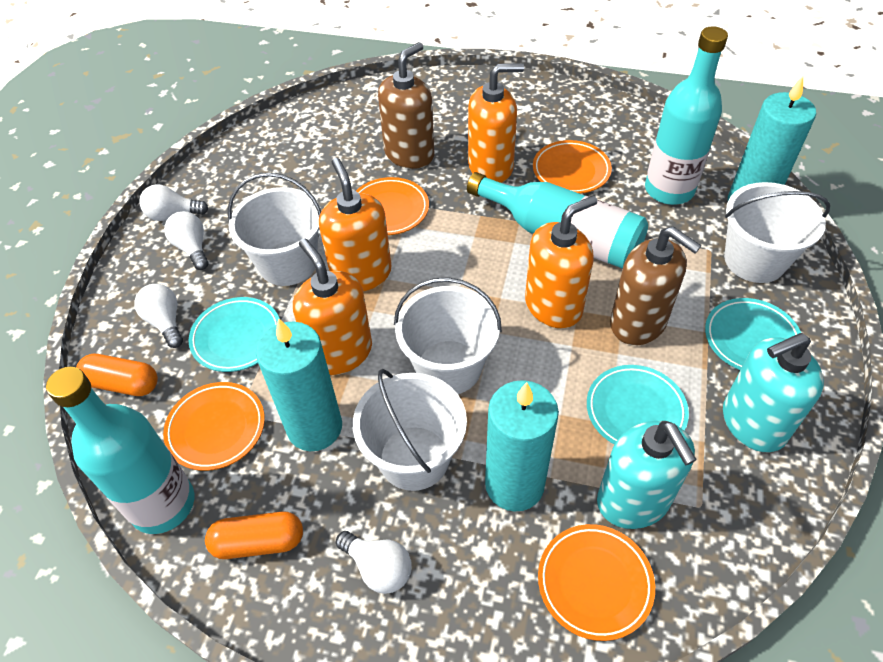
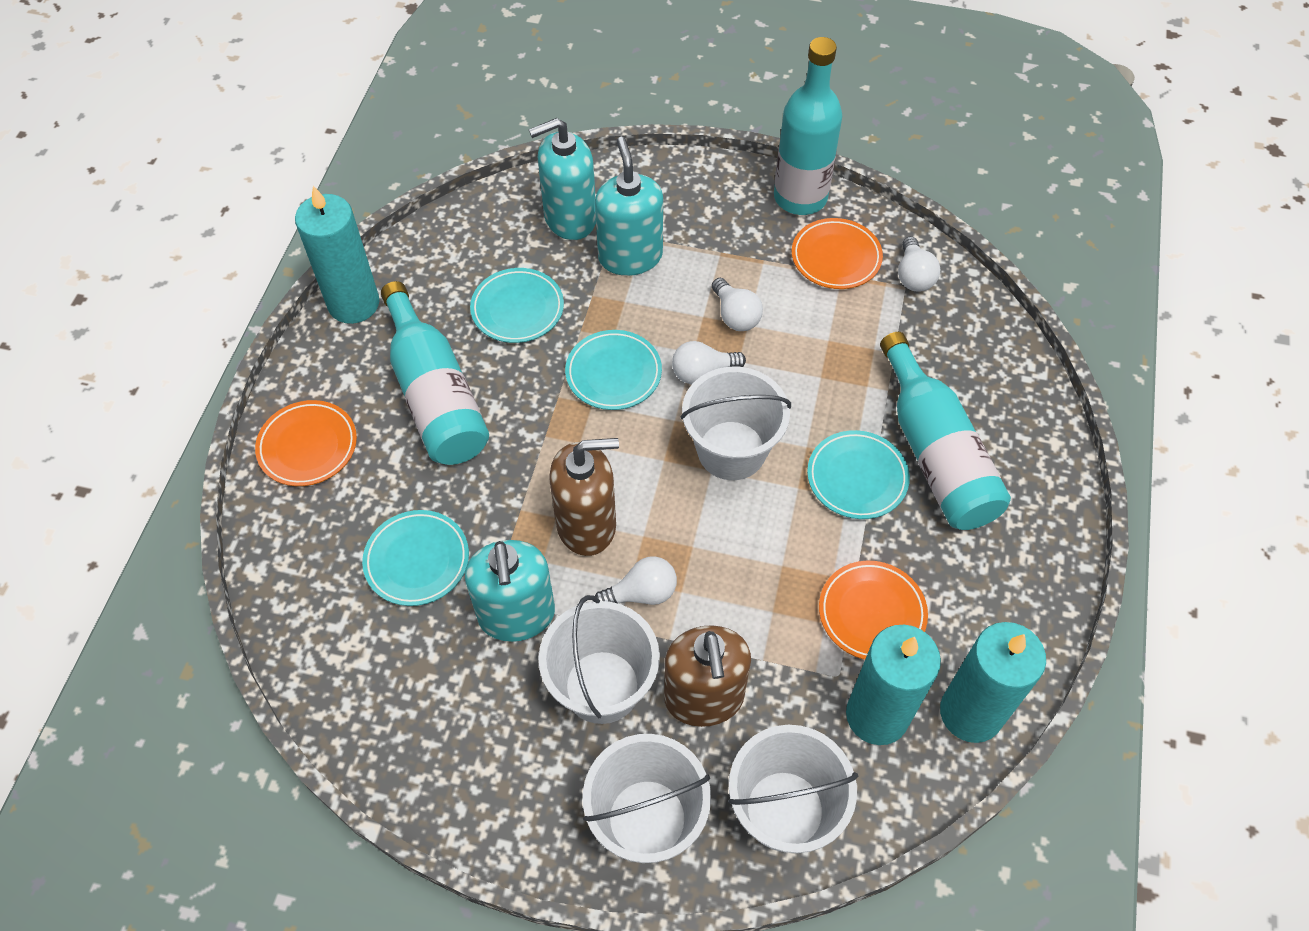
orange capsule: [76,354,158,396] [205,511,303,559] = 2 -> none = 0
orange plate: [163,382,265,471] [356,177,429,235] [533,140,612,194] [538,524,655,641] = 4 -> [255,400,357,486] [792,218,883,289] [819,561,928,660] = 3
orange soap dispenser: [293,238,372,375] [319,158,392,291] [468,63,524,183] [525,196,597,328] = 4 -> none = 0
turquoise plate: [188,297,280,372] [587,365,689,445] [705,298,801,370] = 3 -> [362,510,469,606] [470,268,564,343] [565,330,662,410] [807,430,910,519] = 4
turquoise soap dispenser: [597,421,697,529] [723,333,824,452] = 2 -> [465,540,555,642] [529,118,596,240] [595,137,663,276] = 3

